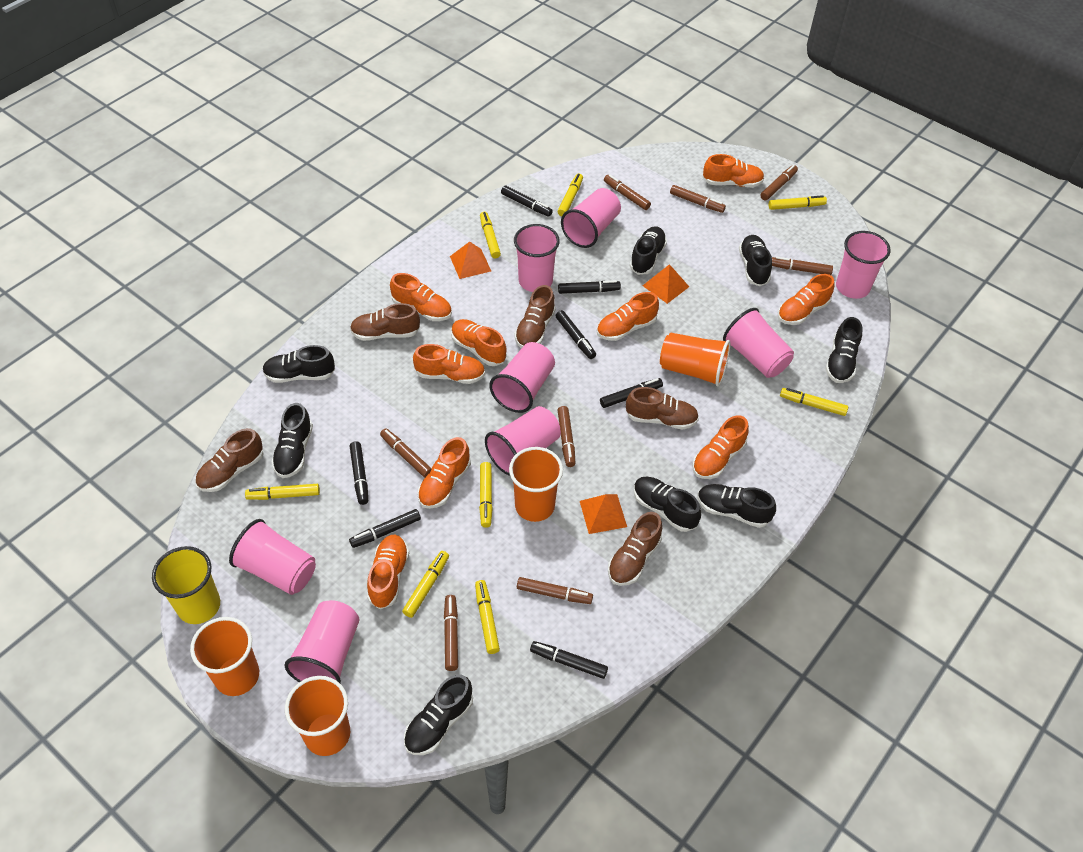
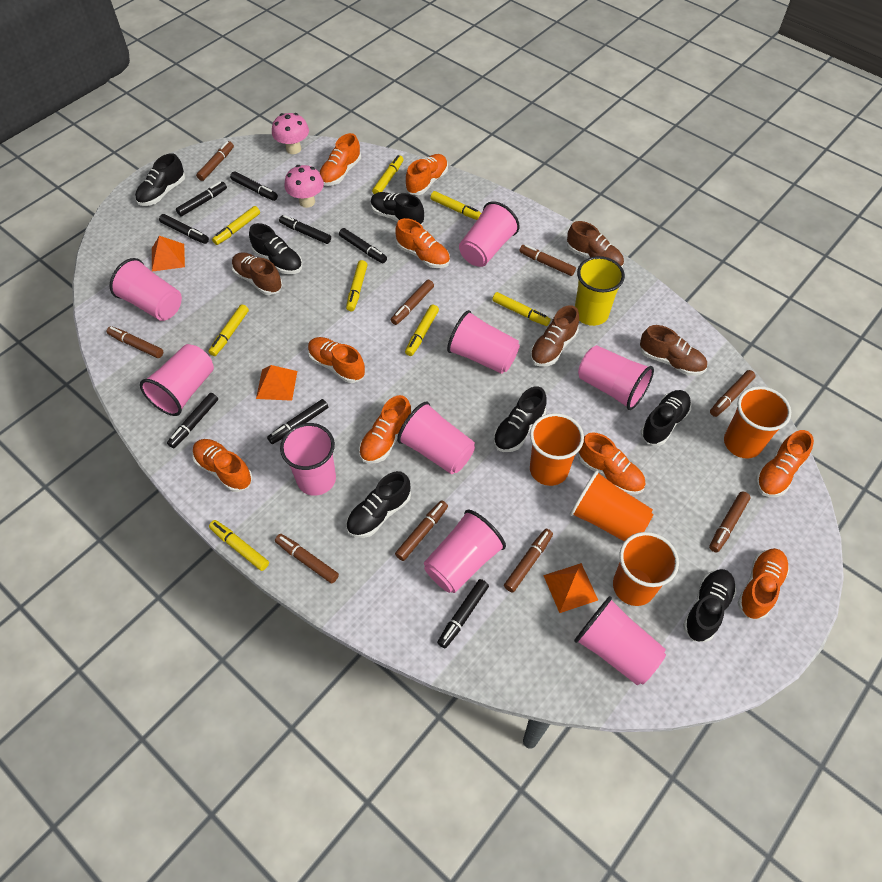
black marker: [349,509,421,548] [350,441,368,505] [501,186,553,217] [530,641,608,679] [556,310,596,359] [558,280,621,294] [600,378,663,408] = 7 -> [159,214,209,244] [167,393,218,448] [176,182,227,216] [230,171,278,201] [267,399,328,444] [279,215,331,244] [339,228,387,263] [437,579,489,649] = 8
black shoe: [262,345,335,383] [271,403,313,478] [404,674,473,755] [630,226,667,275] [634,477,701,532] [698,484,776,528] [739,235,772,286] [825,317,862,383] = 8 -> [135,153,185,206] [249,223,303,274] [346,471,411,538] [371,192,424,225] [493,386,547,452] [641,390,691,446] [683,569,737,642] = 7
brown marker: [380,428,432,477] [444,595,458,671] [517,577,593,604] [558,406,575,467] [604,174,651,210] [670,185,726,213] [760,165,798,200] [772,257,833,275] = 8 -> [107,326,163,358] [196,141,234,181] [275,534,339,584] [391,280,434,325] [395,500,448,561] [504,529,553,592] [519,245,576,276] [709,491,751,553] [710,370,756,417] = 9
brown shoe: [195,428,263,492] [350,303,420,341] [515,285,556,348] [608,512,662,586] [626,387,699,430] = 5 -> [231,252,283,295] [530,305,579,367] [567,221,624,267] [640,325,707,376] = 4
pink cup: [229,519,316,595] [285,600,360,683] [485,406,561,476] [489,342,555,413] [514,224,560,292] [561,188,621,248] [723,308,794,378] [836,231,891,299] = 8 -> [110,258,182,321] [140,344,214,416] [280,423,336,496] [397,402,475,474] [424,510,506,593] [447,310,520,374] [459,201,520,267] [574,596,666,685] [578,345,654,410] = 9
pink mushroom: none = 0 -> [272,113,309,154] [284,165,324,208] = 2

